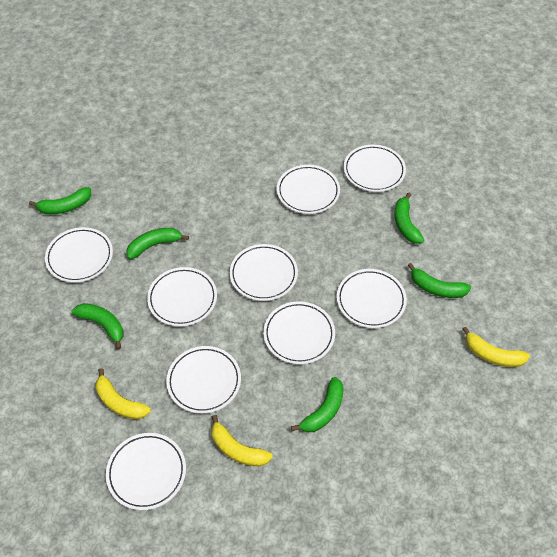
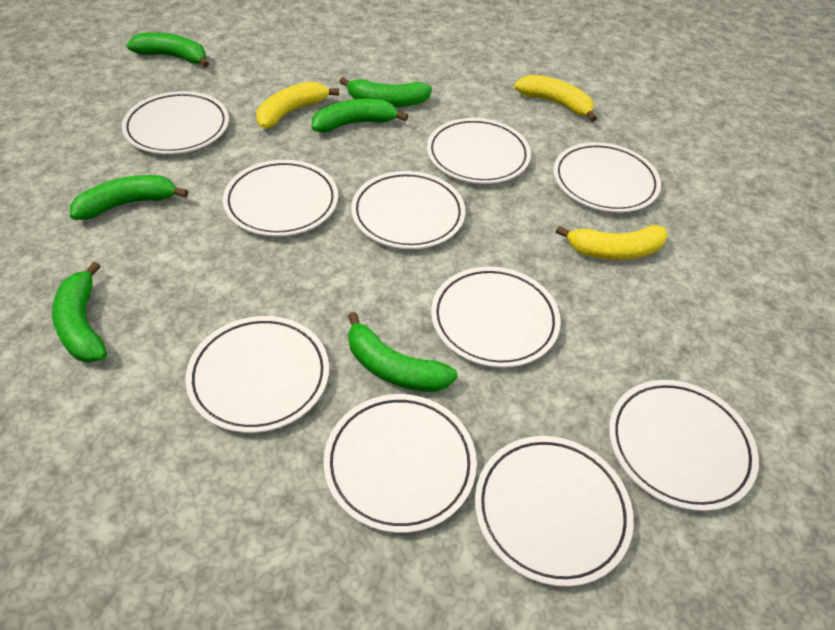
white plate: [45,227,113,283] [106,433,186,510] [147,267,217,327] [166,346,241,414] [230,244,298,301] [263,301,335,364] [277,165,340,214] [337,269,407,328] [344,145,406,192] = 9 -> [122,91,229,154] [185,316,329,433] [223,160,338,236] [323,394,477,533] [351,171,465,249] [427,118,531,184] [431,267,561,368] [475,436,634,587] [554,142,661,213] [609,380,759,511] = 10

